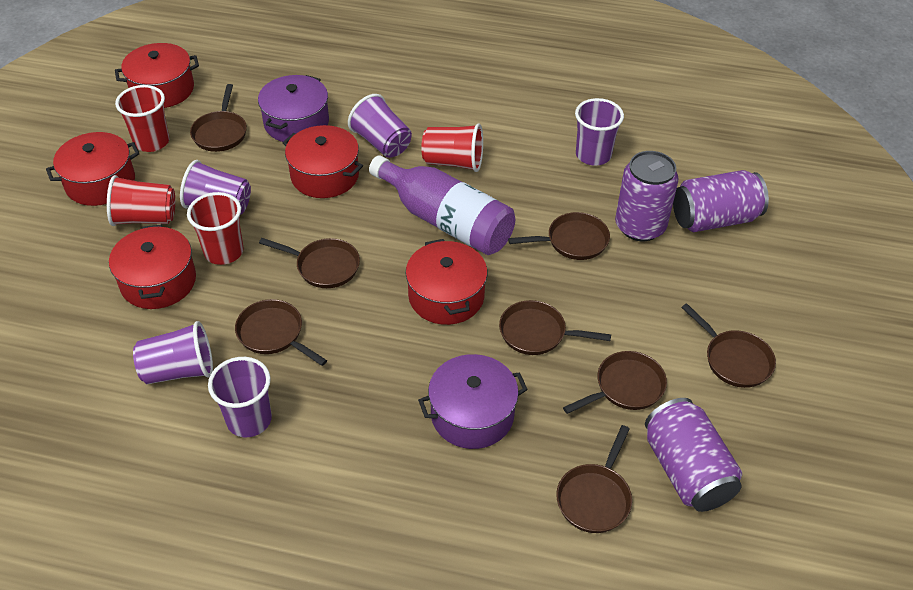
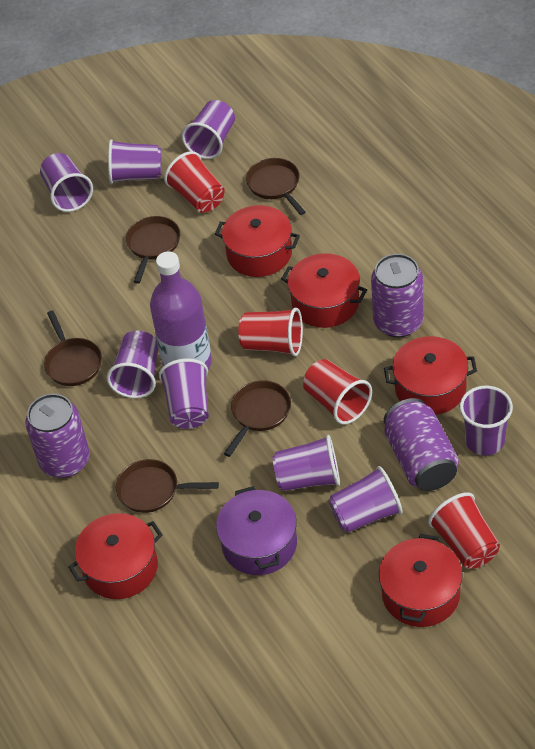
brown pan: [190,84,247,152] [235,299,327,366] [259,238,360,288] [499,300,611,355] [508,212,610,260] [556,425,632,533] [563,351,667,414] [681,303,776,388] = 8 -> [44,310,102,386] [116,459,219,513] [126,216,180,284] [224,380,291,457] [246,158,306,215] = 5
purple cup: [133,321,213,384] [180,160,251,215] [208,357,272,437] [348,94,412,158] [575,98,624,166] = 5 -> [40,153,93,212] [107,331,158,398] [108,139,161,184] [159,358,209,429] [182,100,235,159] [272,435,340,491] [329,466,403,533] [460,386,513,456] = 8
purple pot: [258,75,329,142] [418,354,528,449] = 2 -> [216,486,297,575] = 1

